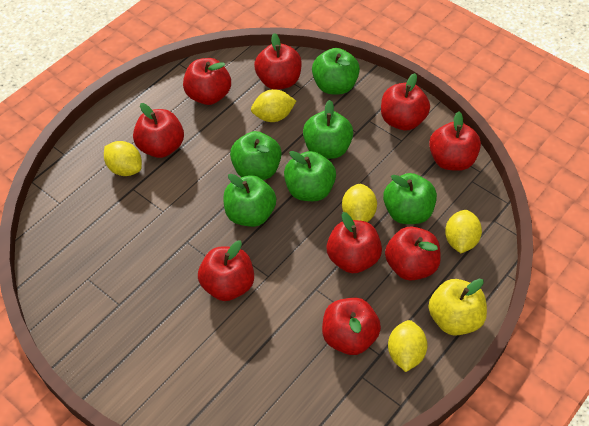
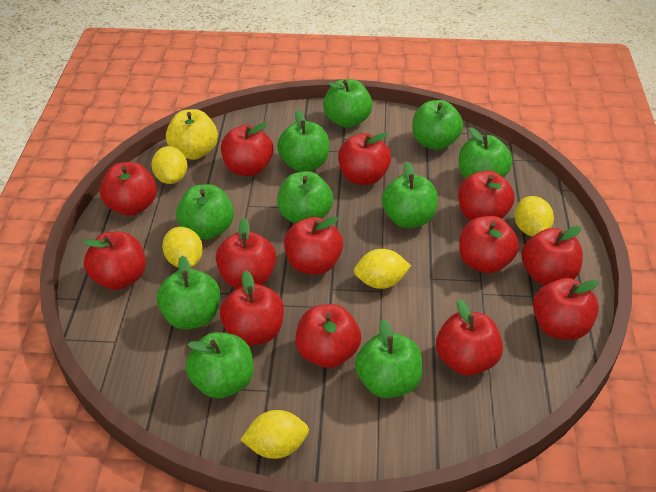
green apple: [223,174,276,227] [230,131,282,180] [284,151,336,201] [303,100,353,159] [312,48,360,94] [383,173,437,224] = 6 -> [157,255,220,329] [176,184,234,240] [185,332,254,399] [277,110,329,172] [277,171,333,223] [323,79,373,128] [355,319,422,398] [382,162,438,228] [412,100,463,150] [459,127,512,179] = 10
red apple: [133,103,184,158] [183,58,231,105] [198,240,254,301] [254,33,302,90] [322,298,381,355] [326,212,382,273] [381,73,430,130] [385,226,441,281] [429,111,481,171] = 9 -> [83,232,146,290] [100,162,157,216] [216,218,276,288] [220,271,284,346] [221,122,273,176] [284,216,343,274] [295,304,361,368] [338,132,391,185] [436,299,503,376] [458,171,515,221] [459,216,519,273] [521,226,583,286] [533,278,599,340] = 13

